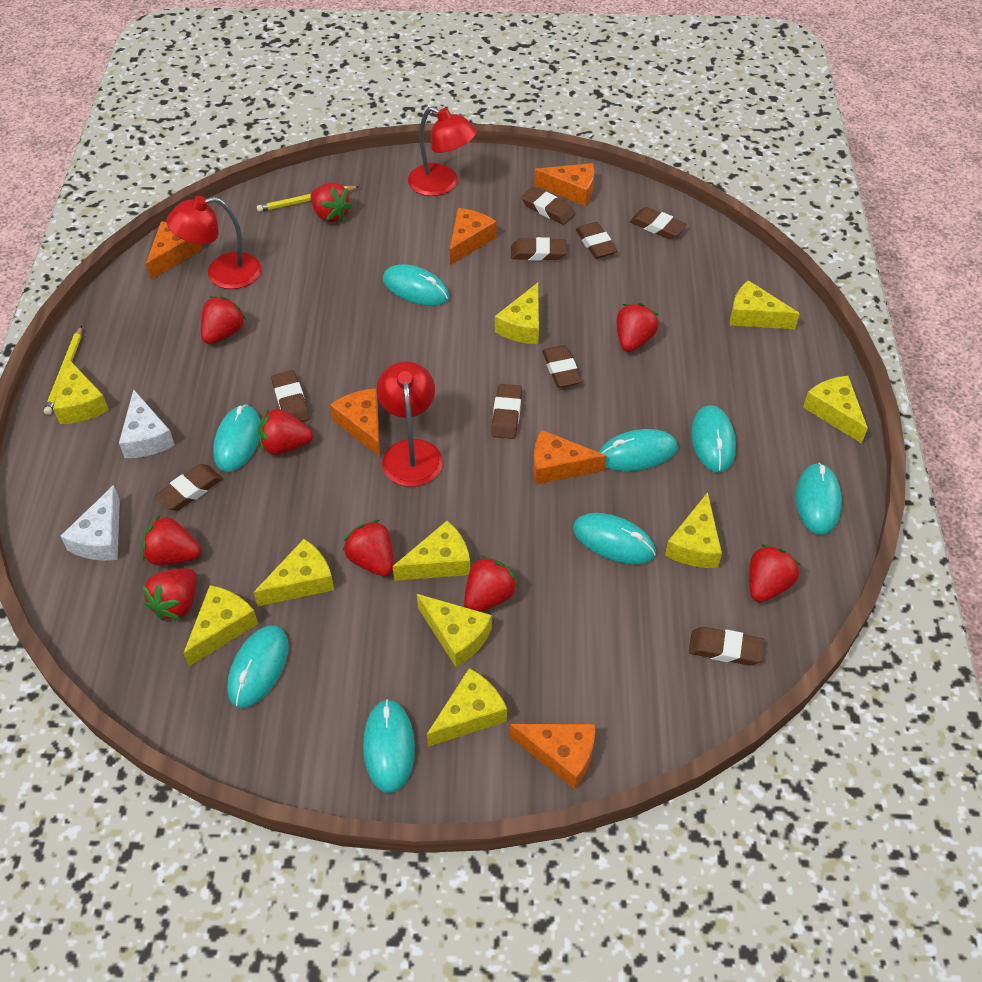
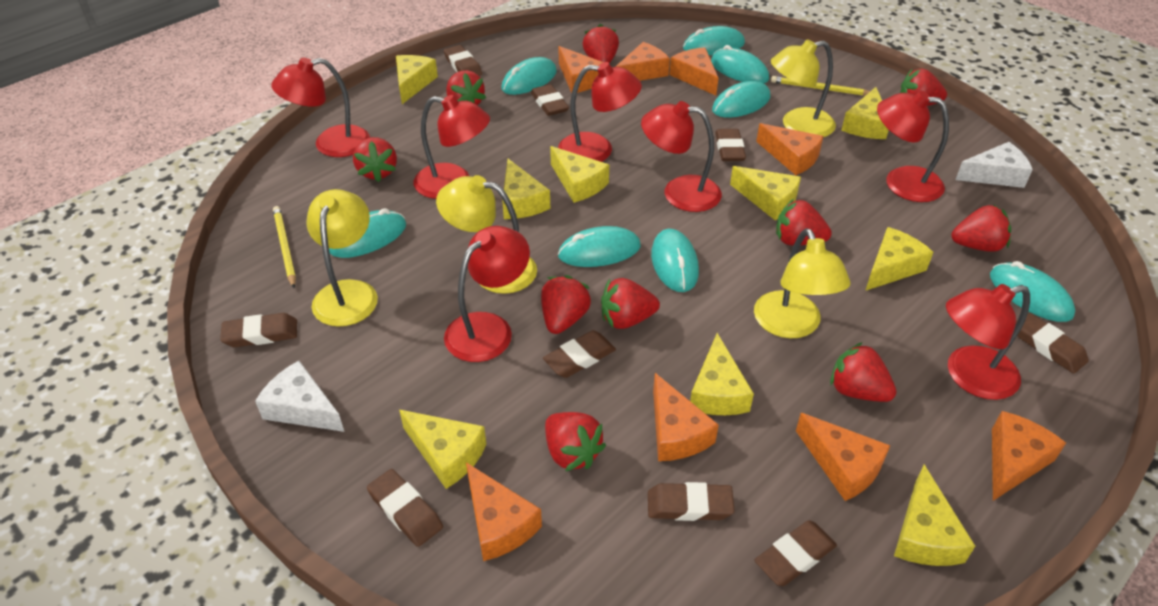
orange cheese: [146,221,202,279] [330,388,380,457] [450,208,497,265] [510,724,595,789] [533,430,606,484] [534,163,594,206] = 6 -> [466,462,542,561] [558,46,603,93] [615,42,670,81] [653,373,719,461] [669,47,718,96] [756,123,824,175] [796,413,891,501] [992,411,1066,501] = 8
red lamp: [166,196,261,289] [377,361,443,487] [408,106,477,196] = 3 -> [271,58,370,157] [414,95,490,199] [444,226,530,362] [558,62,642,162] [641,101,722,212] [877,91,949,202] [946,284,1030,400] = 7
red strawberry: [142,514,201,565] [142,568,196,621] [201,296,246,344] [258,408,313,455] [310,183,352,222] [343,520,394,576] [464,555,518,612] [616,303,659,352] [749,544,801,602] = 9 -> [353,137,397,182] [446,70,486,105] [541,275,591,334] [545,412,606,471] [583,24,619,64] [601,278,660,329] [776,199,832,246] [830,342,896,402] [900,68,947,106] [951,204,1011,252] = 10
yellow cheese: [53,357,109,424] [184,585,258,666] [254,539,334,606] [393,521,470,581] [417,594,492,667] [427,668,507,747] [495,282,539,344] [665,492,722,568] [730,280,800,329] [803,376,868,443] = 10 -> [396,55,438,104] [399,410,486,489] [502,159,550,219] [550,146,609,203] [690,333,754,415] [730,166,801,220] [841,87,889,139] [865,227,933,291] [894,465,975,566] = 9
yellow lamp: none = 0 -> [307,189,378,327] [436,175,537,294] [754,228,851,338] [771,39,836,137] = 4

